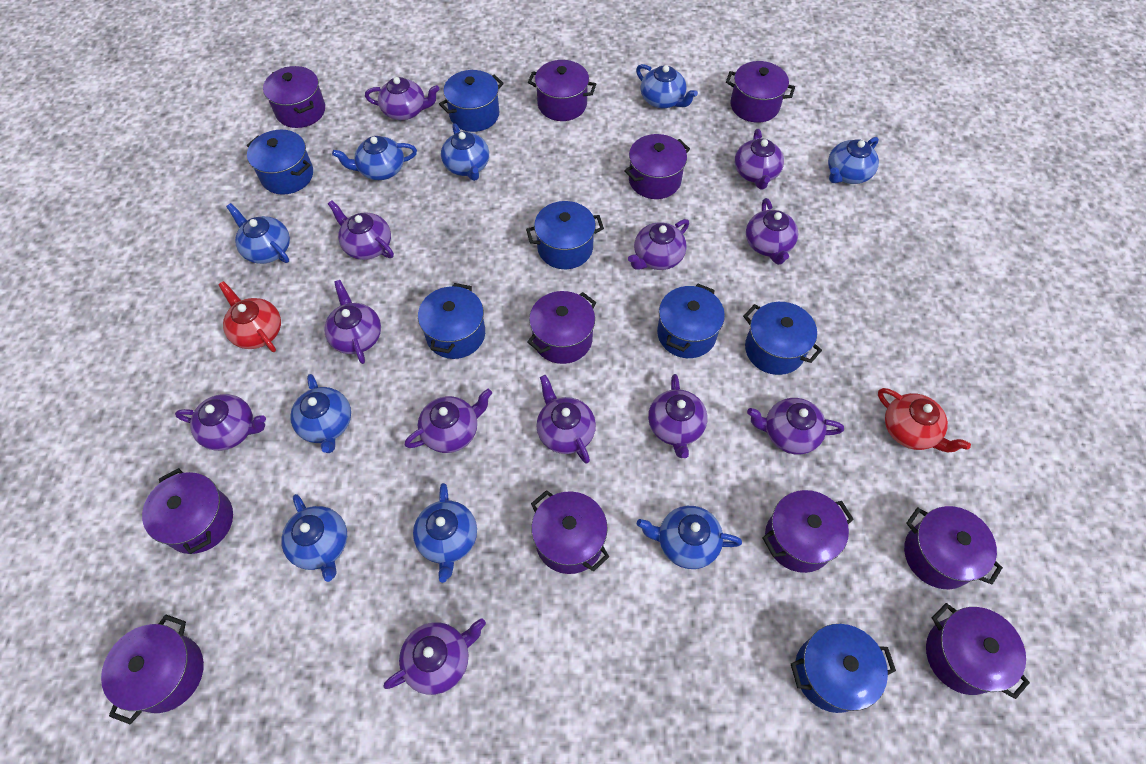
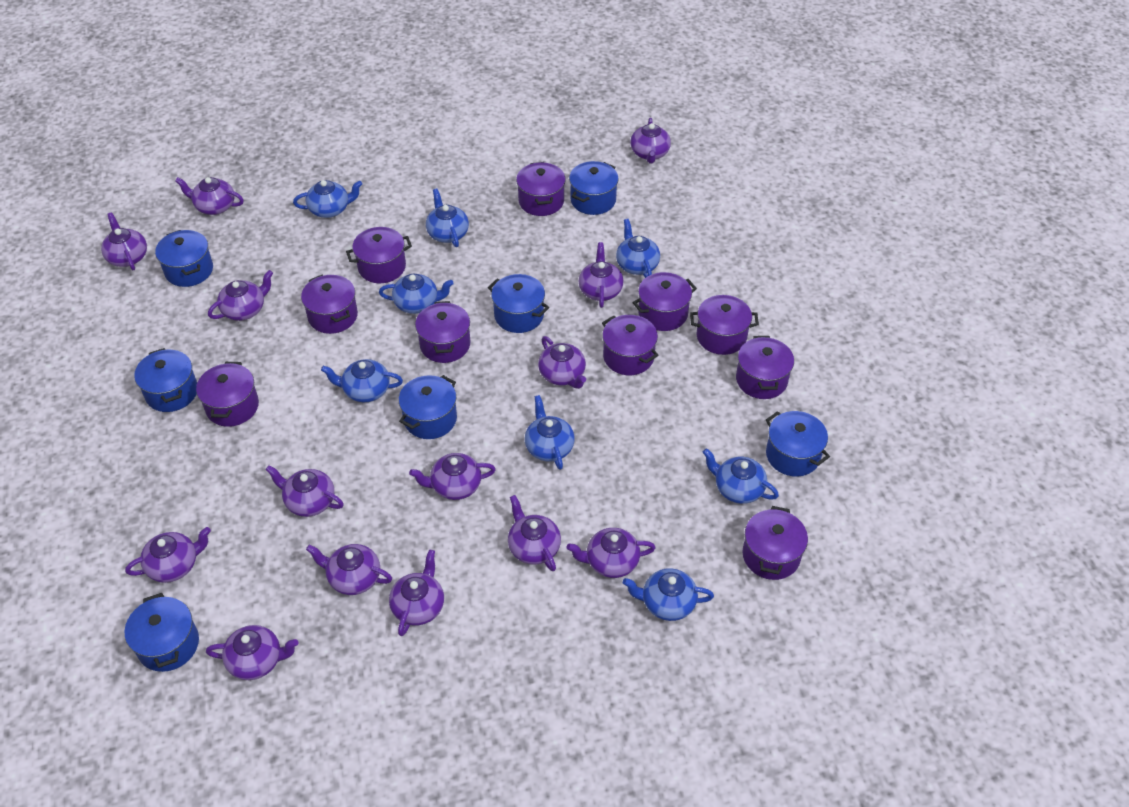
blue teapot: [226,203,290,264] [281,494,347,582] [290,374,351,453] [332,136,417,180] [413,483,477,583] [441,123,489,181] [636,64,698,108] [637,506,742,569] [828,137,879,184] = 9 -> [293,180,362,218] [321,359,403,402] [379,274,454,314] [426,189,469,247] [525,395,575,470] [616,219,660,278] [623,568,714,621] [703,448,779,504] = 8
purple pot: [101,615,204,724] [142,468,233,554] [263,66,325,128] [527,291,597,364] [528,60,596,121] [531,490,609,574] [624,134,690,199] [726,61,795,123] [762,490,853,573] [904,506,1003,589] [926,603,1030,699] = 11 -> [196,362,259,427] [301,275,358,334] [346,227,412,283] [415,301,471,363] [516,162,566,216] [602,315,659,375] [633,272,697,331] [690,295,759,355] [736,336,794,399] [742,506,808,580] = 10
purple teapot: [175,394,266,451] [324,280,381,364] [328,200,394,260] [365,77,440,120] [383,618,486,695] [405,389,492,453] [536,375,596,464] [628,219,689,270] [648,374,707,458] [735,129,784,189] [746,198,798,265] [747,398,844,455] = 12 -> [101,212,147,271] [125,527,211,583] [175,177,244,215] [206,625,299,680] [208,270,273,321] [265,465,344,517] [306,544,392,595] [389,549,444,636] [409,453,496,500] [508,495,561,571] [538,336,586,389] [567,528,655,578] [579,242,624,308] [630,118,671,163] = 14
red teapot: [218,281,281,352] [878,388,971,452] = 2 -> none = 0

